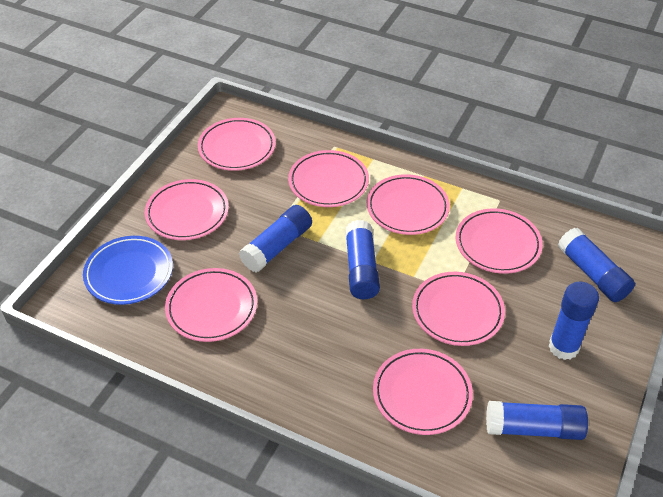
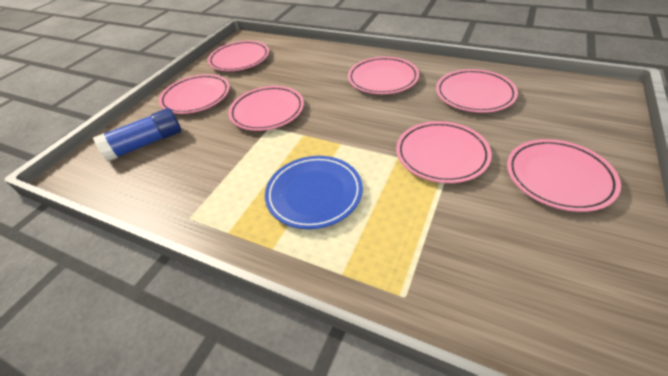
blue glue stick: [239,205,312,273] [345,220,380,299] [486,401,588,440] [549,282,599,360] [558,228,635,302] = 5 -> [93,108,181,162] = 1
pink plate: [145,179,229,240] [165,268,257,342] [198,118,276,171] [288,150,369,207] [367,174,450,235] [373,349,473,435] [412,272,505,346] [455,208,543,274] = 8 -> [159,74,230,114] [208,41,269,71] [228,86,304,131] [348,57,419,94] [396,121,492,183] [436,69,518,113] [507,139,621,212] = 7

